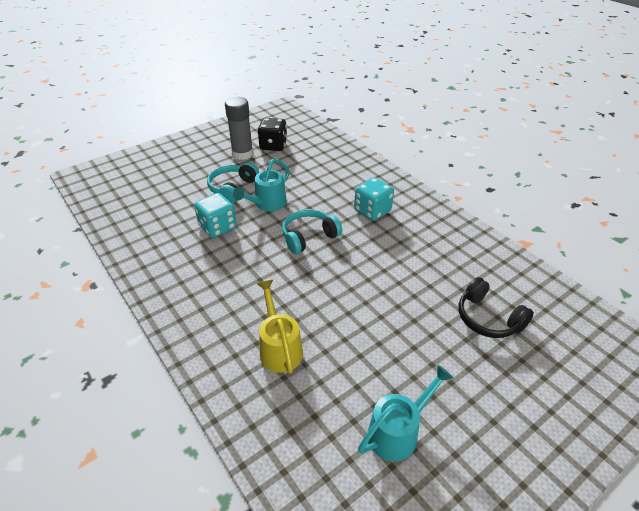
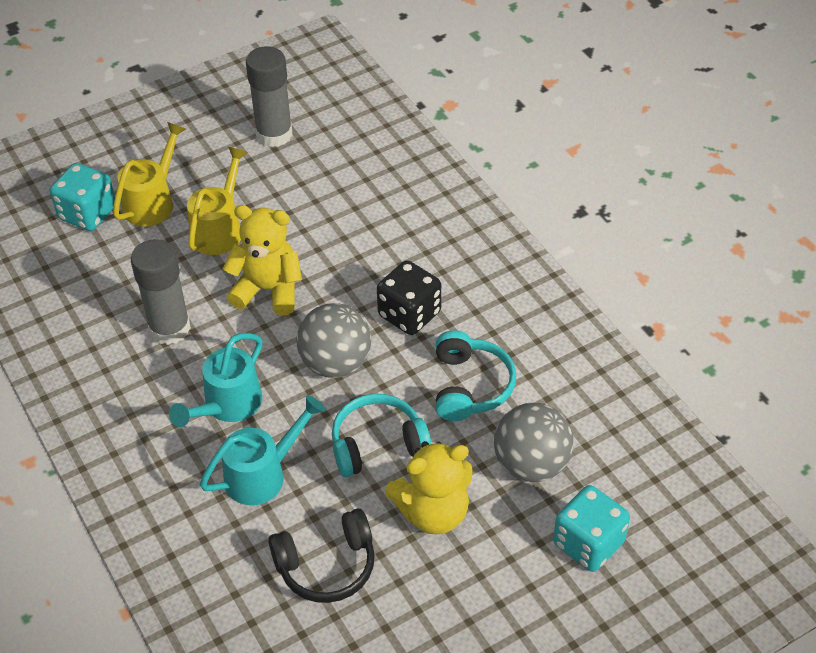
grey ball: none = 0 -> [296,303,371,378] [494,403,573,482] = 2
grey glue stick: [225,97,253,160] = 1 -> [131,239,191,345] [246,46,293,147] = 2
yellow teddy bear: none = 0 -> [223,205,302,315] [385,441,472,534] = 2
yellow watering can: [257,280,303,374] = 1 -> [113,122,186,227] [187,147,248,255] = 2

